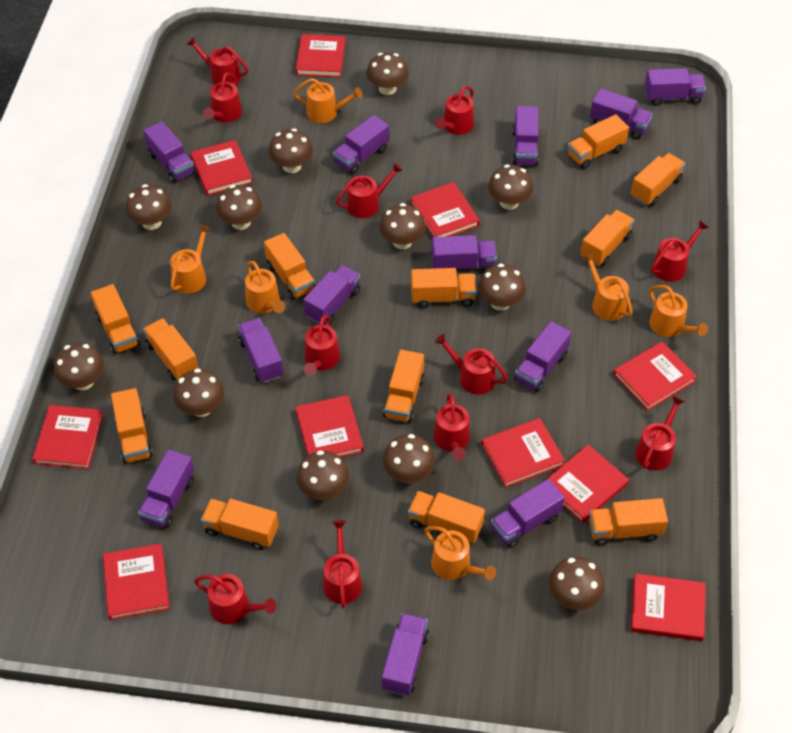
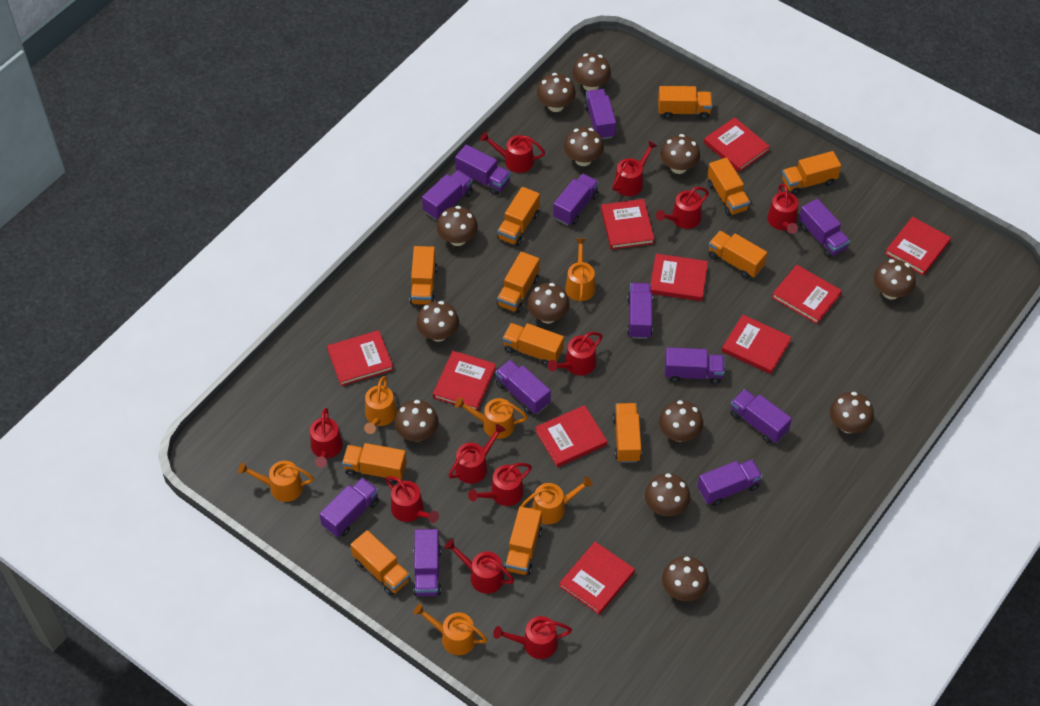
brown mushroom: [54,343,104,390] [126,184,172,230] [173,368,224,417] [216,185,262,230] [269,128,313,173] [296,450,349,500] [367,52,409,95] [380,203,426,249] [383,434,435,483] [478,263,526,311] [488,164,533,210] [549,557,604,610] = 12 -> [394,400,439,442] [417,301,459,342] [437,206,478,246] [527,283,569,323] [537,73,576,112] [564,127,604,166] [572,53,611,91] [645,473,690,516] [659,400,703,442] [660,134,700,174] [662,556,709,601] [830,392,874,433] [873,259,916,300] = 13

